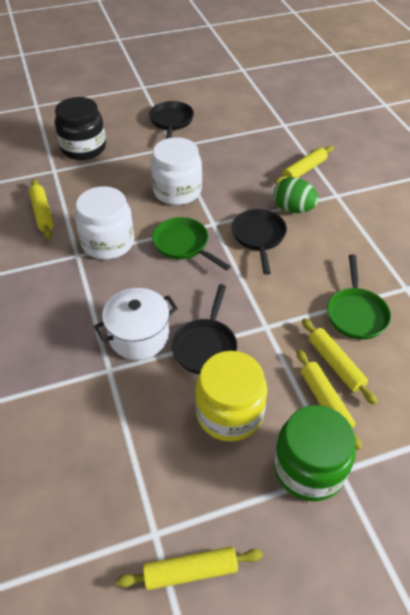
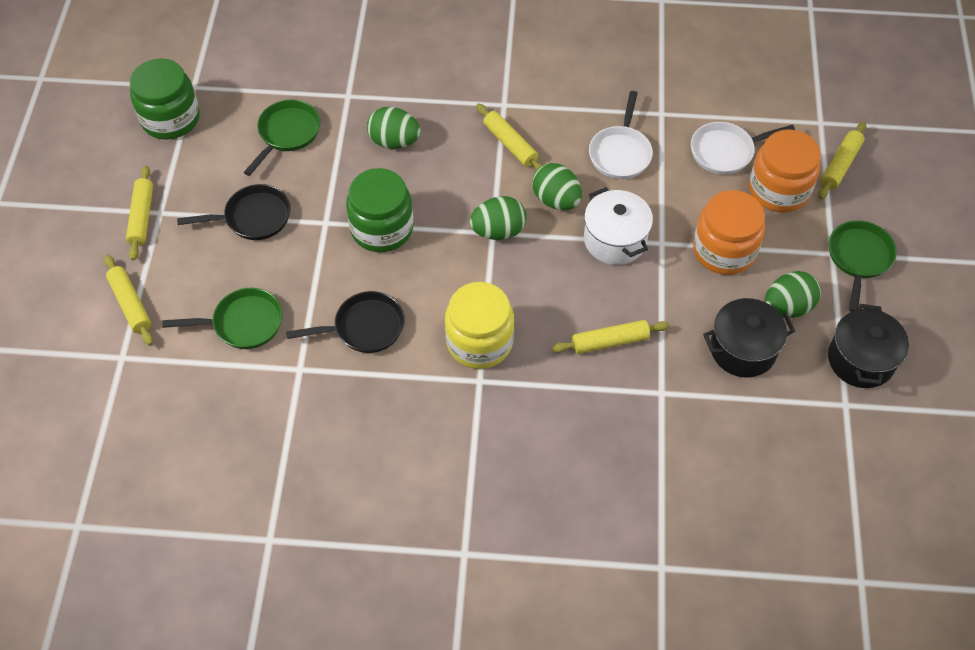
black jar: [55,97,106,160] = 1 -> none = 0
black pan: [149,101,194,139] [172,284,237,374] [232,209,287,275] = 3 -> [177,184,290,240] [286,291,405,353] = 2
black pot: none = 0 -> [703,298,795,377] [828,304,909,388] = 2
green egg: [274,177,319,213] = 1 -> [367,107,421,149] [470,196,527,240] [532,163,582,210] [765,271,821,318] = 4
green jar: [274,405,356,501] = 1 -> [130,58,200,140] [346,168,414,252] = 2
green pan: [152,217,231,271] [327,254,391,340] = 2 -> [162,288,283,349] [244,99,320,176] [829,220,897,312] = 3
orange jar: none = 0 -> [693,190,765,275] [749,129,821,213] = 2
white jar: [75,186,134,259] [151,137,202,205] = 2 -> none = 0
white pan: none = 0 -> [589,91,653,179] [691,122,795,175] = 2

